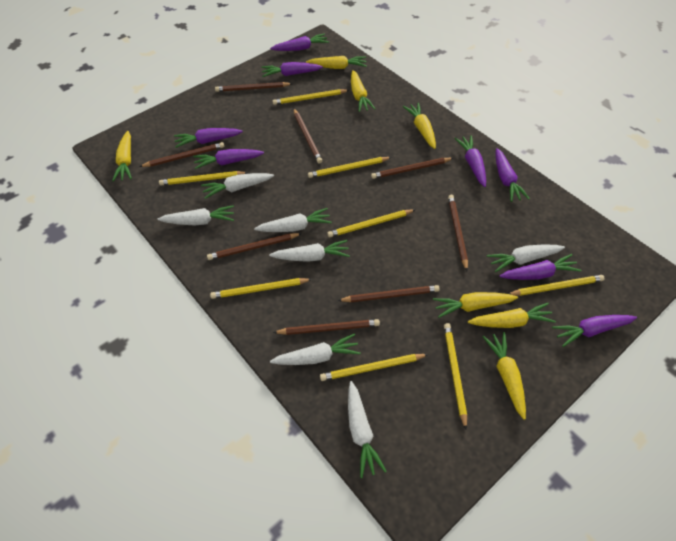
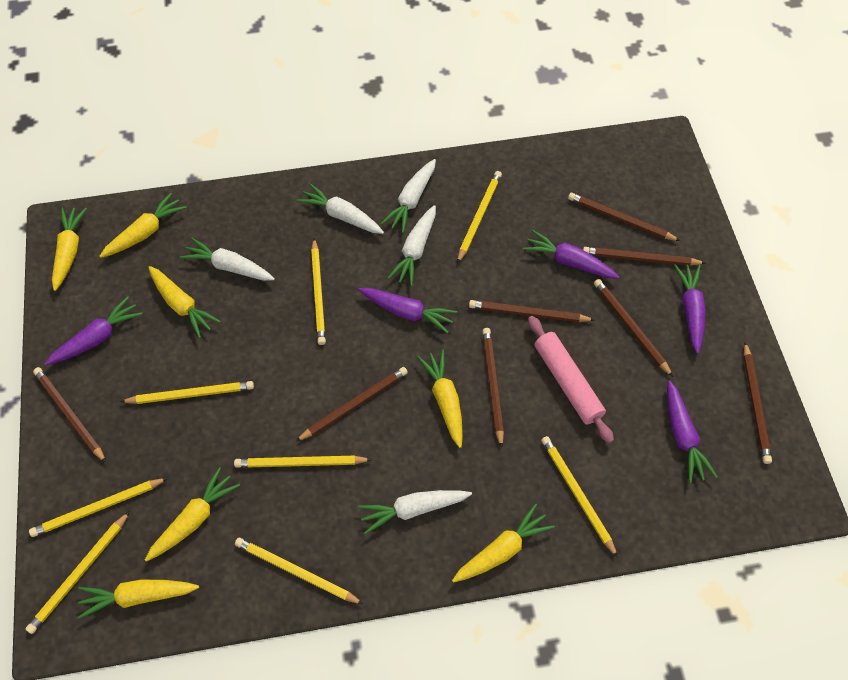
pink rolling pin: none = 0 -> [528,316,614,443] = 1
purple carrot: [174,128,243,148] [193,149,264,169] [261,62,323,77] [270,33,329,51] [454,135,486,187] [495,148,530,202] [500,254,581,280] [552,315,637,347] = 8 -> [45,296,142,365] [358,288,457,334] [523,230,619,279] [667,380,718,483] [674,264,706,354] = 5
white carrot: [157,205,234,226] [201,173,274,199] [254,208,332,232] [269,240,350,262] [270,333,361,365] [348,381,387,478] [487,244,565,272] = 7 -> [180,238,275,281] [296,183,384,234] [358,490,472,535] [381,159,436,233] [387,205,436,286] = 5

